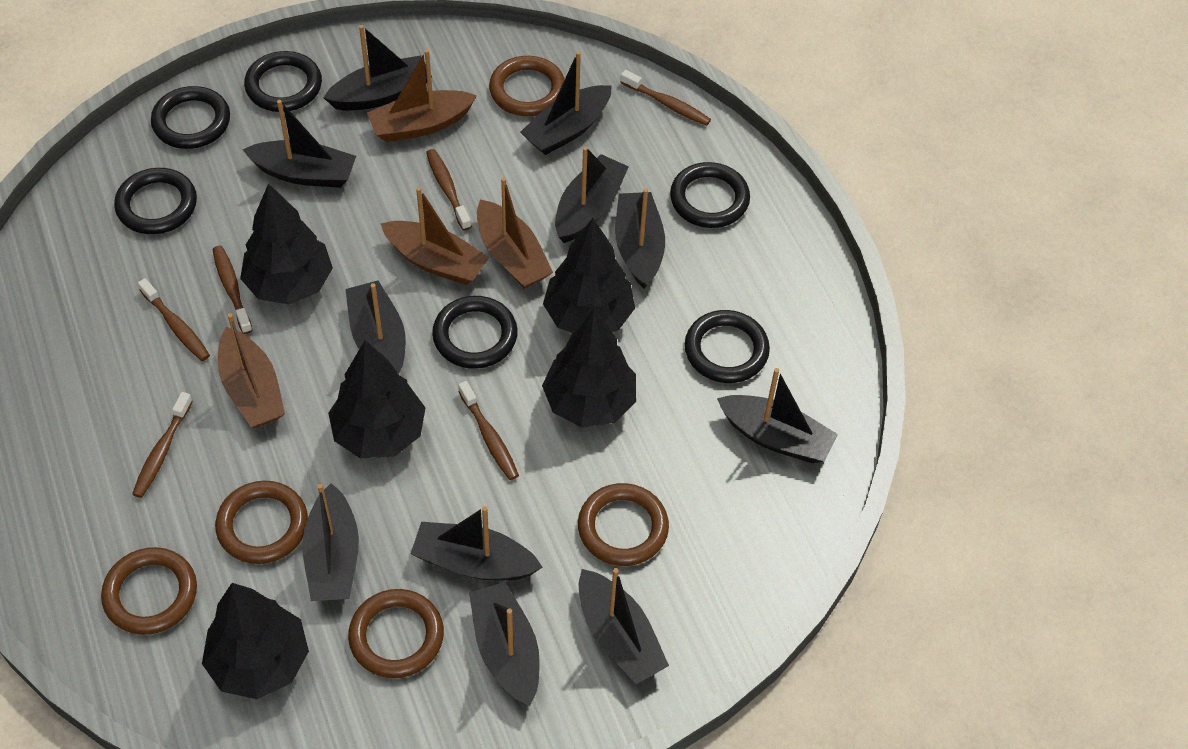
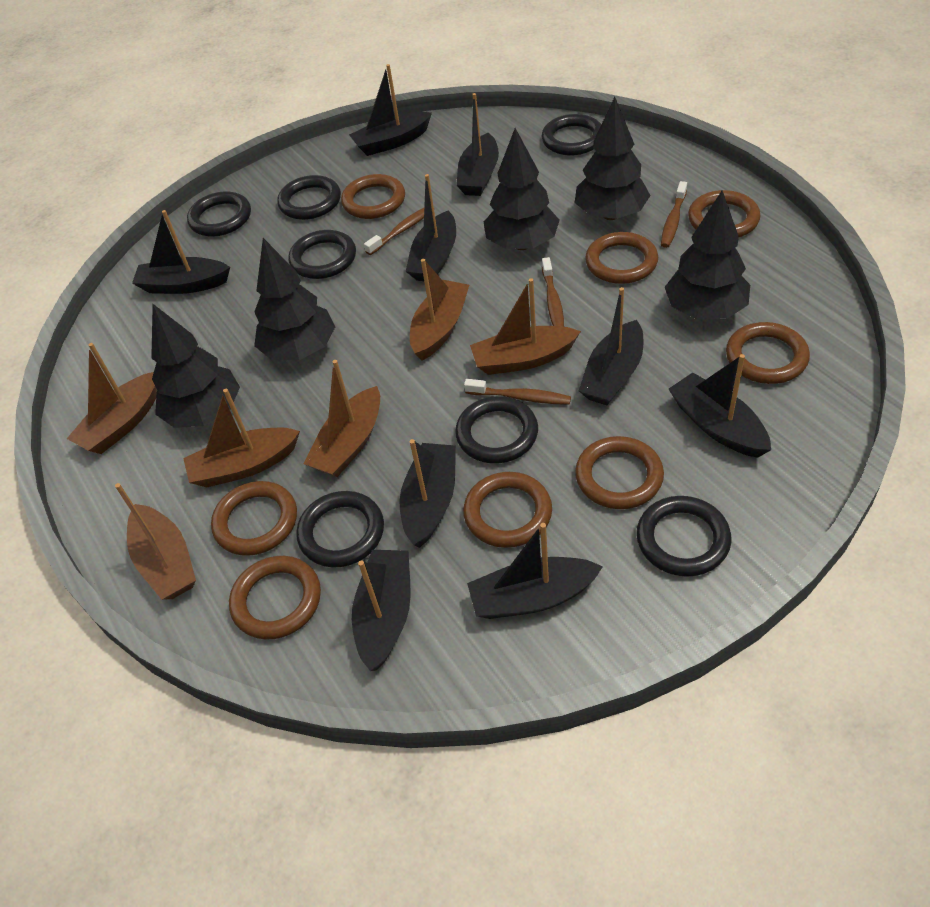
black boat: [243,100,356,188] [302,483,359,601] [323,25,432,111] [346,280,406,374] [411,506,542,581] [469,582,540,706] [520,51,612,155] [555,147,629,243] [579,568,669,684] [615,188,665,289] [717,368,838,463] = 11 -> [132,210,230,294] [349,64,432,156] [352,550,411,671] [400,439,456,548] [406,174,456,281] [456,93,499,196] [467,523,603,619] [579,287,643,405] [669,354,771,458] = 9
black ring: [114,168,197,234] [151,86,230,149] [244,51,322,112] [432,296,518,369] [670,162,750,228] [685,310,770,383] = 6 -> [187,191,251,237] [277,175,341,220] [288,230,356,279] [296,491,384,568] [455,396,538,463] [542,114,601,155] [636,496,732,577] = 7
brown boat: [218,313,285,428] [367,49,477,142] [380,187,490,285] [477,177,553,289] = 4 -> [67,343,157,454] [115,483,196,600] [183,389,300,487] [304,360,380,477] [410,259,469,361] [470,278,581,375] = 6
brown ring: [101,547,197,635] [215,481,308,564] [348,589,444,678] [489,56,565,116] [578,483,669,566] = 5 -> [211,481,297,556] [229,556,321,640] [341,174,405,219] [463,472,552,548] [575,436,664,509] [585,232,658,284] [688,190,760,237] [726,322,810,384] = 8
brown toothbrush: [132,392,193,498] [138,278,210,361] [212,246,253,334] [426,149,472,231] [458,381,519,480] [620,70,711,126] = 6 -> [364,208,424,255] [464,379,571,405] [542,257,564,327] [661,181,687,248] = 4

